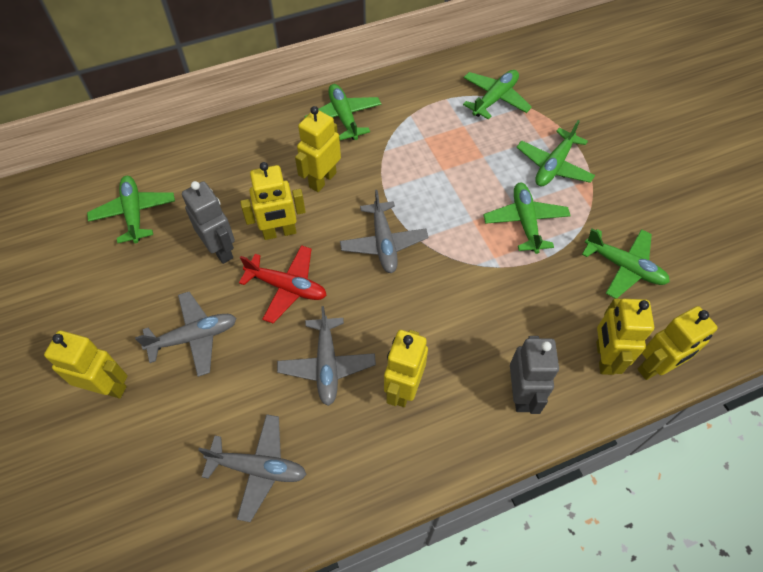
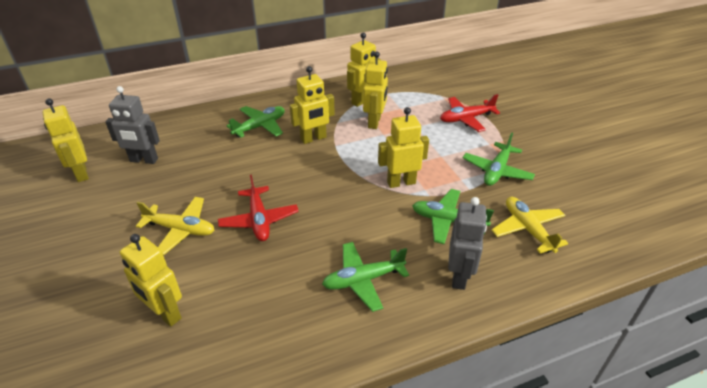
green plane: [87,176,175,243] [305,84,381,140] [463,70,532,120] [483,183,571,254] [516,120,595,186] [582,229,670,298] = 6 -> [226,106,285,137] [322,242,409,312] [412,189,494,244] [463,133,535,186] = 4
grey plane: [135,292,236,377] [198,414,307,522] [277,306,376,406] [340,190,428,273] = 4 -> none = 0
red plane: [239,245,327,323] = 1 -> [218,174,299,241] [440,94,500,132] = 2
yellow plane: none = 0 -> [136,197,214,255] [492,197,568,253] = 2

